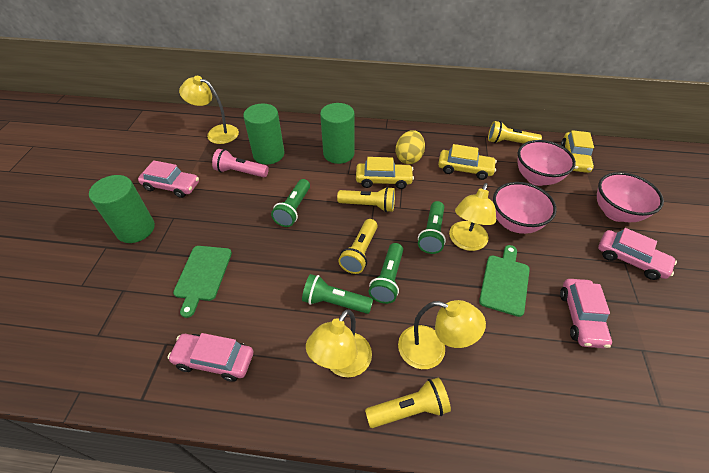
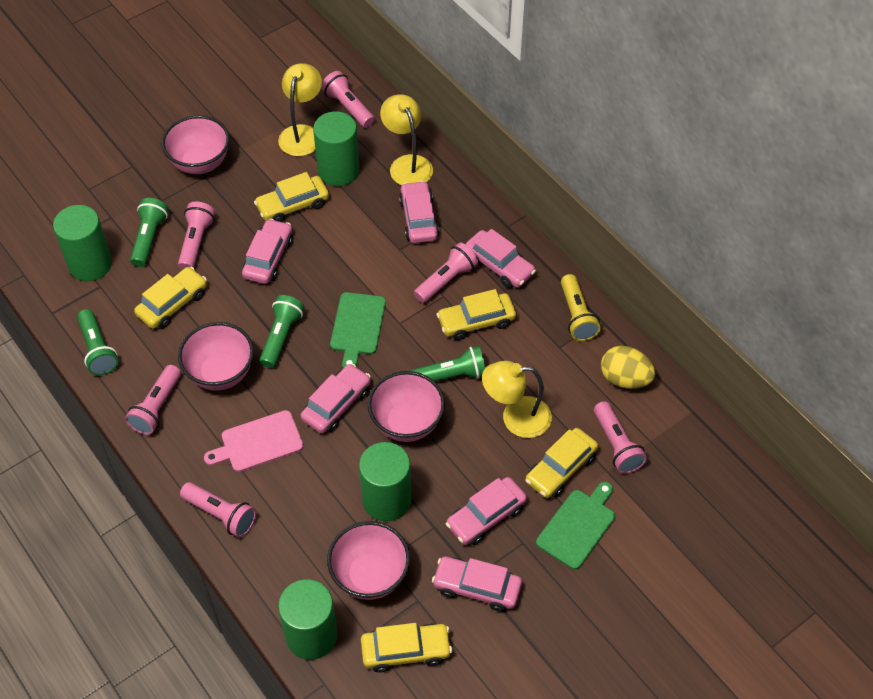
green cylinder: [89,175,155,243] [243,104,284,165] [320,103,355,164] = 3 -> [53,205,112,281] [278,579,338,660] [313,112,360,186] [359,442,411,521] = 4
pink bowl: [493,182,557,234] [518,140,576,186] [597,172,664,222] = 3 -> [162,115,230,174] [178,322,254,391] [327,521,410,600] [368,371,445,442] = 4
pink car: [138,160,199,198] [168,333,253,382] [560,279,612,348] [598,228,677,280] = 4 -> [242,218,293,284] [301,364,371,433] [399,181,439,243] [432,556,522,612] [446,477,527,545] [465,229,536,288] = 6
pink cutting board: none = 0 -> [204,410,303,472] = 1
pink flashlight: [212,149,269,177] = 1 -> [125,365,181,435] [178,202,215,270] [180,482,256,538] [321,71,375,128] [414,242,478,303] [594,401,647,474] = 6
yellow car: [356,157,414,189] [438,144,497,180] [561,130,594,173] = 3 -> [134,267,207,329] [254,172,329,222] [361,623,452,672] [437,289,516,340] [525,428,598,498] = 5
yellow flashlight: [337,187,395,212] [338,219,378,274] [365,377,451,428] [488,121,542,144] = 4 -> [561,274,601,341] = 1
yellow lamp: [179,76,239,144] [306,309,372,377] [398,300,486,369] [449,183,496,251] = 4 -> [278,63,322,156] [380,94,433,185] [482,361,552,438] = 3

